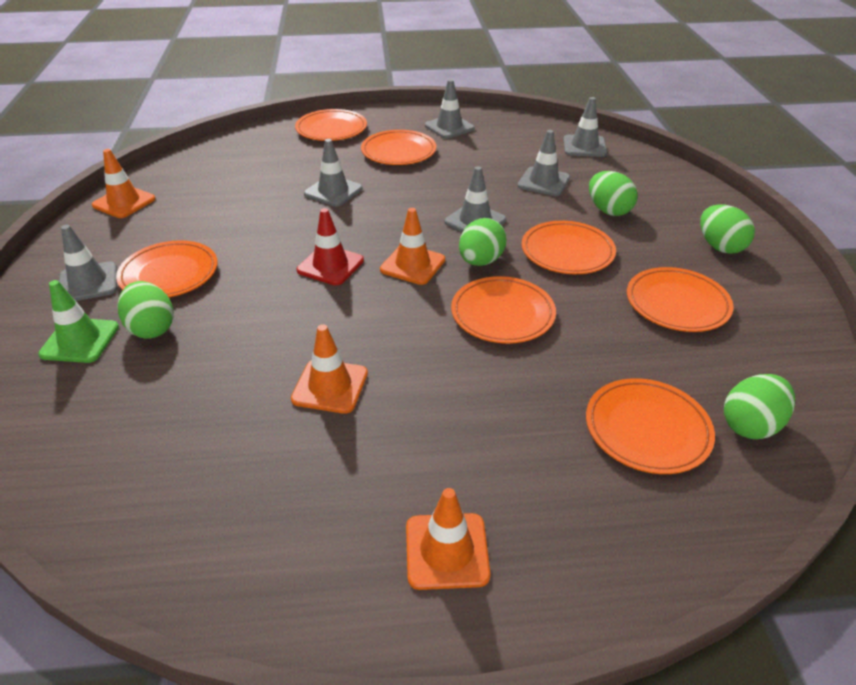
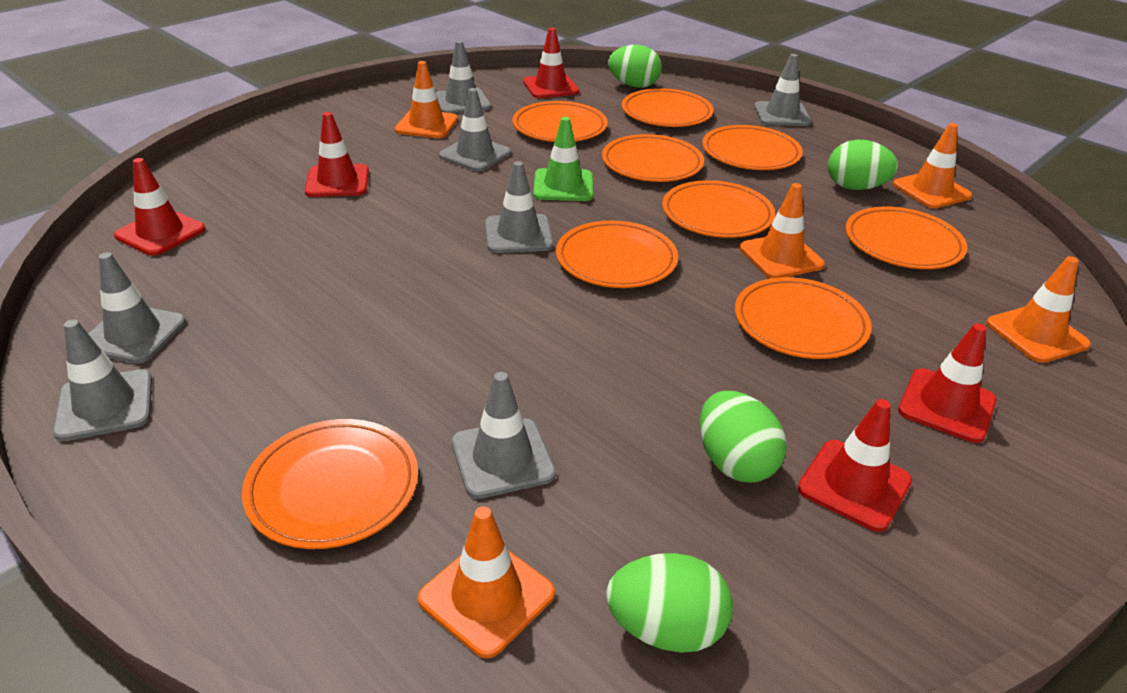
green egg: [118,281,174,339] [459,218,507,266] [589,171,638,216] [700,204,755,254] [724,374,795,439] = 5 -> [606,553,733,653] [608,45,662,88] [700,391,787,483] [828,140,898,190] = 4
grey traffic cone: [59,225,117,301] [304,139,363,207] [425,79,475,139] [444,166,506,232] [518,130,570,196] [563,97,607,157] = 6 -> [53,319,152,441] [88,252,186,363] [436,41,491,114] [439,88,511,171] [452,372,556,499] [485,161,553,253] [754,54,812,126] = 7
orange plate: [116,240,218,297] [295,109,367,141] [361,130,436,165] [451,276,556,344] [522,221,616,274] [586,378,715,474] [627,267,734,332] = 7 -> [242,419,418,549] [513,101,608,142] [556,221,678,288] [602,134,704,182] [622,88,714,127] [662,180,775,238] [702,125,803,170] [735,277,872,359] [845,207,967,269] = 9
orange traffic cone: [92,149,155,218] [291,324,368,414] [380,208,445,285] [406,488,490,590] = 4 -> [394,61,458,138] [418,506,555,658] [739,183,825,278] [893,123,972,209] [986,256,1091,363] = 5
red traffic cone: [297,208,364,285] = 1 -> [114,158,205,256] [305,112,369,197] [523,28,579,98] [798,399,912,532] [898,323,997,443] = 5

